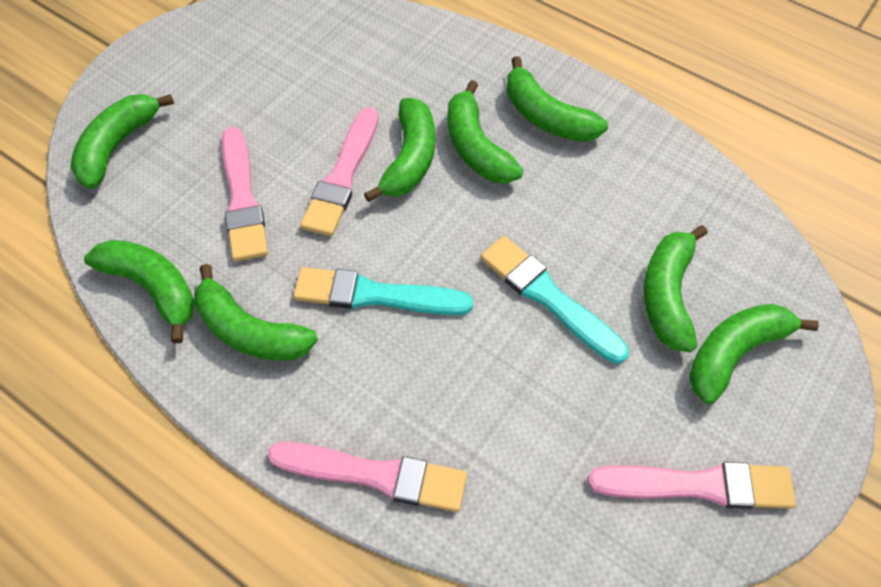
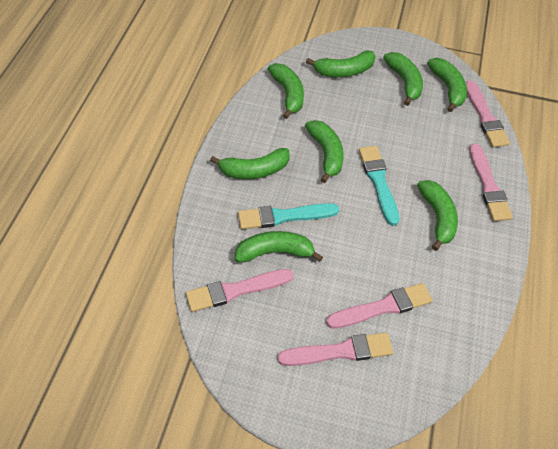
pink brush: [222,127,268,262] [268,442,467,512] [300,107,378,236] [588,462,796,509] = 4 -> [186,269,294,312] [278,333,393,366] [326,283,433,329] [466,80,510,148] [469,144,513,221] = 5

